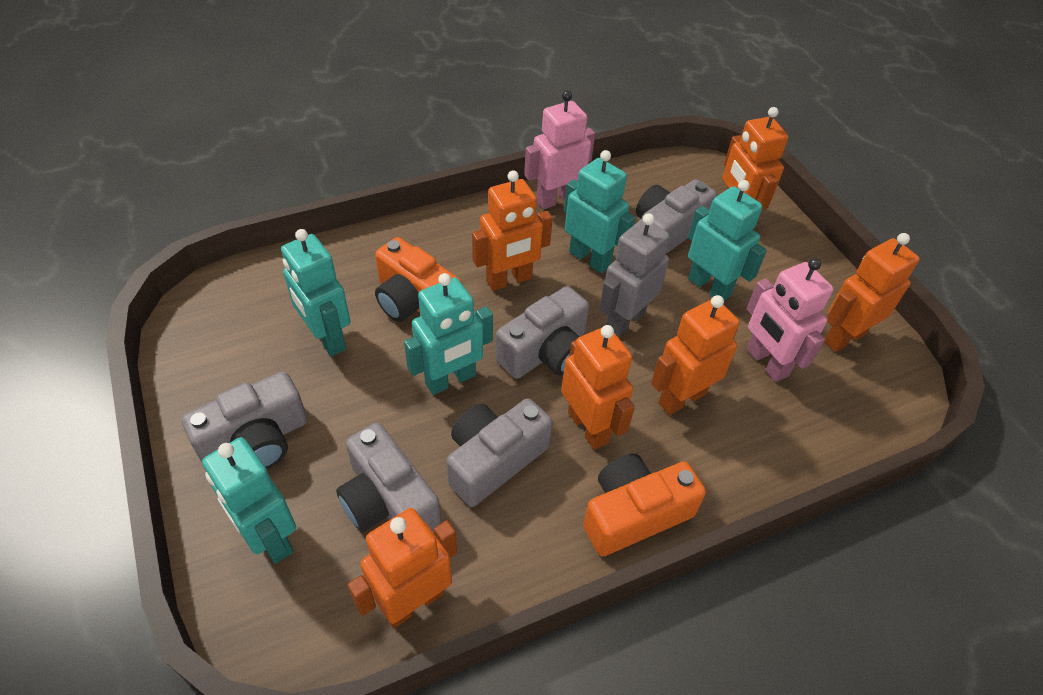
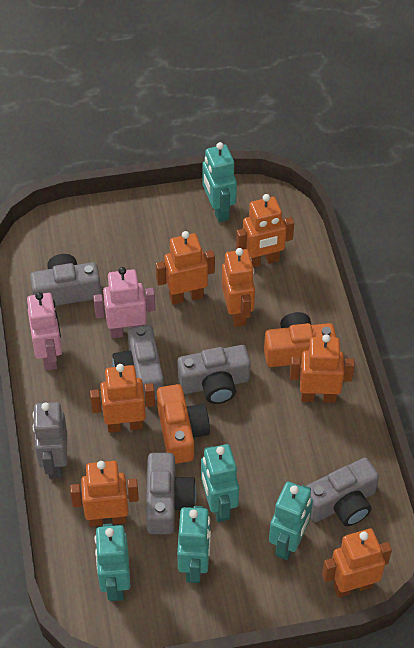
orange robot: [348,508,457,628] [472,170,553,291] [561,325,635,450] [651,295,739,415] [722,107,789,210] [824,233,920,352] = 6 -> [70,461,139,526] [90,364,155,433] [156,231,215,305] [222,248,255,327] [236,194,294,268] [290,334,355,403] [322,529,392,598] = 7

